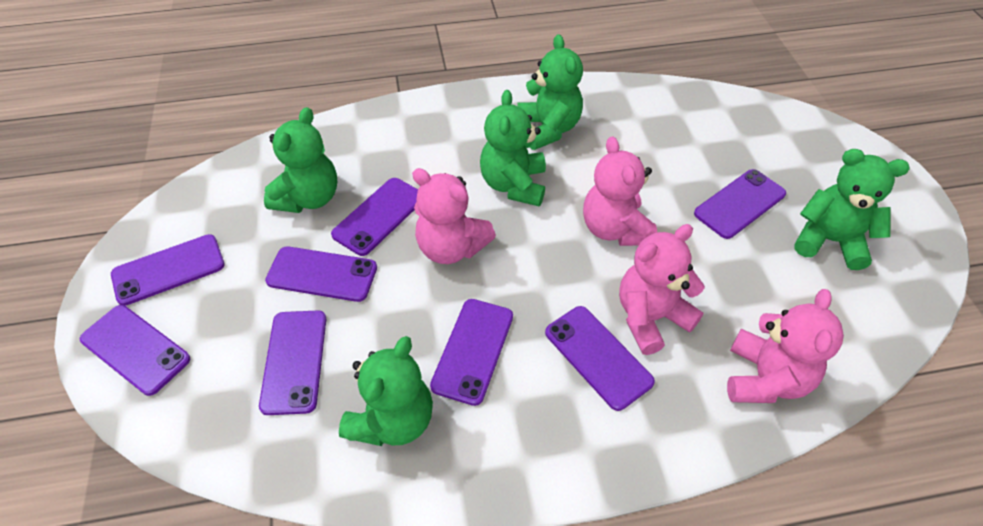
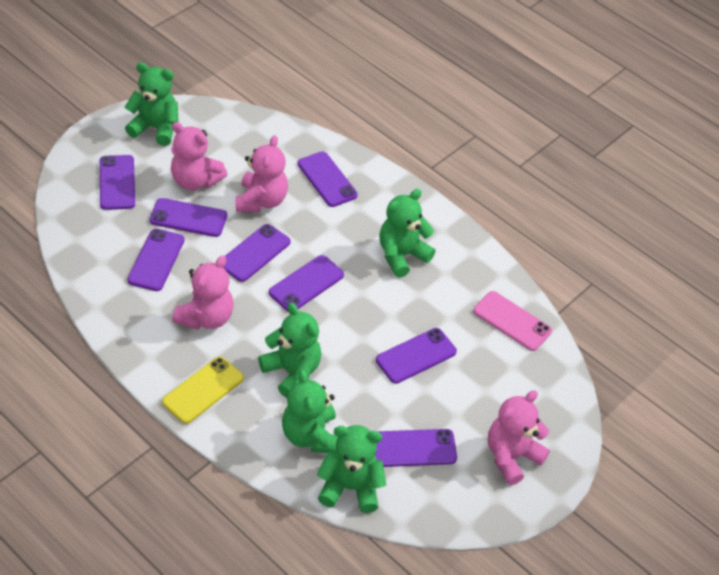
pink phone: none = 0 -> [473,291,552,351] = 1
yellow phone: none = 0 -> [162,357,244,424] = 1

